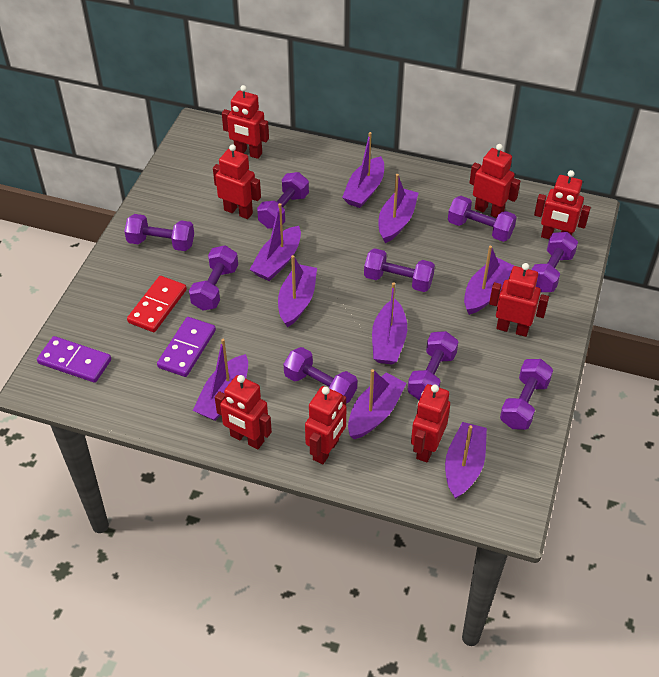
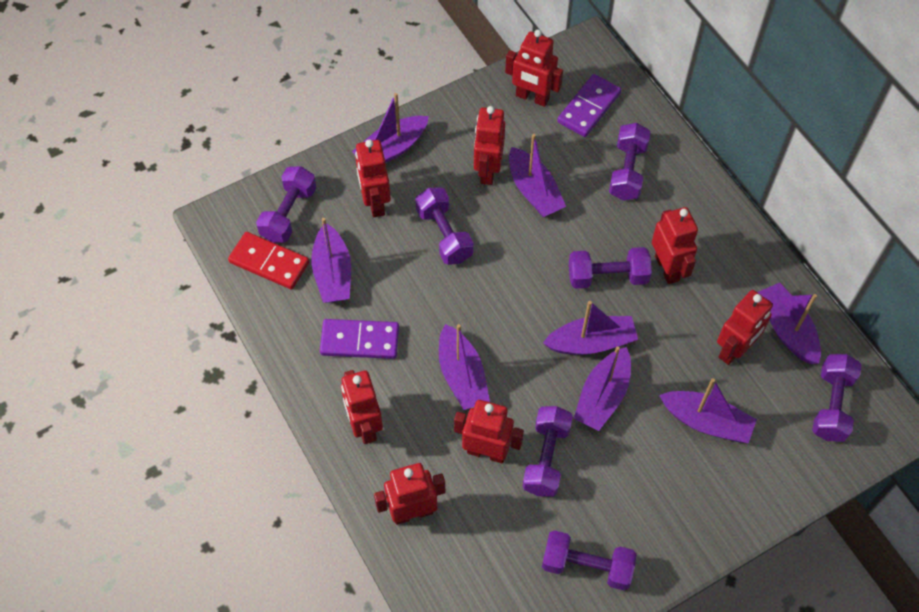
purple boat: [193,339,248,421] [249,203,301,281] [278,255,317,327] [342,132,384,208] [348,369,407,439] [372,282,407,365] [379,174,418,243] [445,422,487,499] [464,246,514,315] = 9 -> [311,218,351,303] [352,93,429,163] [439,324,490,410] [509,134,566,217] [543,301,638,355] [574,346,631,431] [659,378,757,443] [757,283,821,364] = 8
purple dumbbell: [124,214,194,251] [189,245,238,310] [257,172,309,229] [284,347,357,404] [364,248,435,292] [408,331,458,400] [448,196,517,242] [500,359,553,430] [532,232,578,292] = 9 -> [256,166,317,243] [415,187,474,265] [522,406,573,497] [542,530,637,590] [569,247,652,289] [609,123,651,200] [812,354,861,442] = 7

